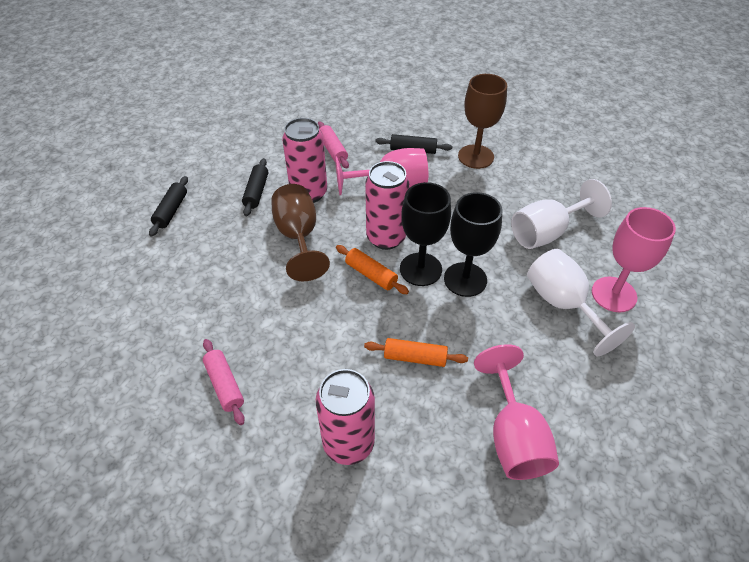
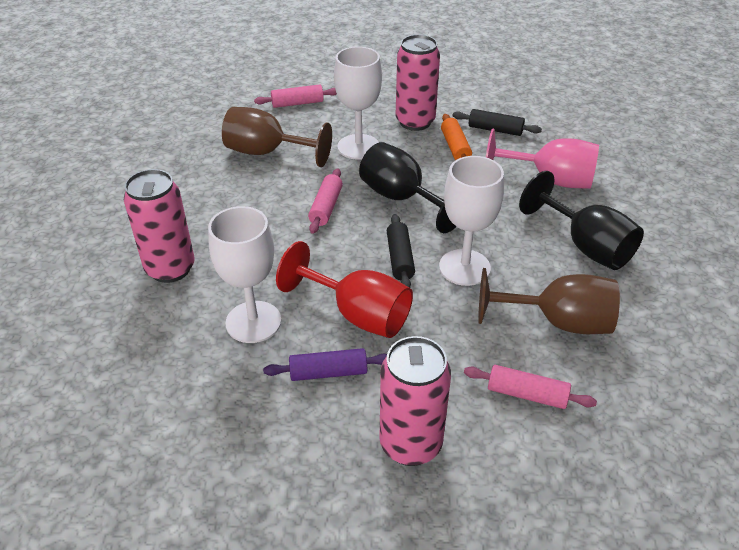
black rolling pin: [149,176,188,237] [242,158,268,216] [375,134,452,154] = 3 -> [387,214,415,288] [452,109,542,136] = 2
orange rolling pin: [336,245,409,294] [364,338,468,367] = 2 -> [441,114,472,160] = 1
pink goblet: [335,148,428,195] [474,344,559,480] [592,207,676,312] = 3 -> [486,129,599,189] = 1
pink rolling pin: [203,339,245,425] [318,121,349,169] = 2 -> [254,84,337,108] [308,168,343,234] [464,365,597,409] = 3
purple rolling pin: none = 0 -> [263,348,387,381] = 1
red goblet: none = 0 -> [276,241,413,338] = 1
white goblet: [511,179,612,249] [527,249,635,356] = 2 -> [208,206,281,343] [334,47,382,160] [439,156,504,286] = 3

